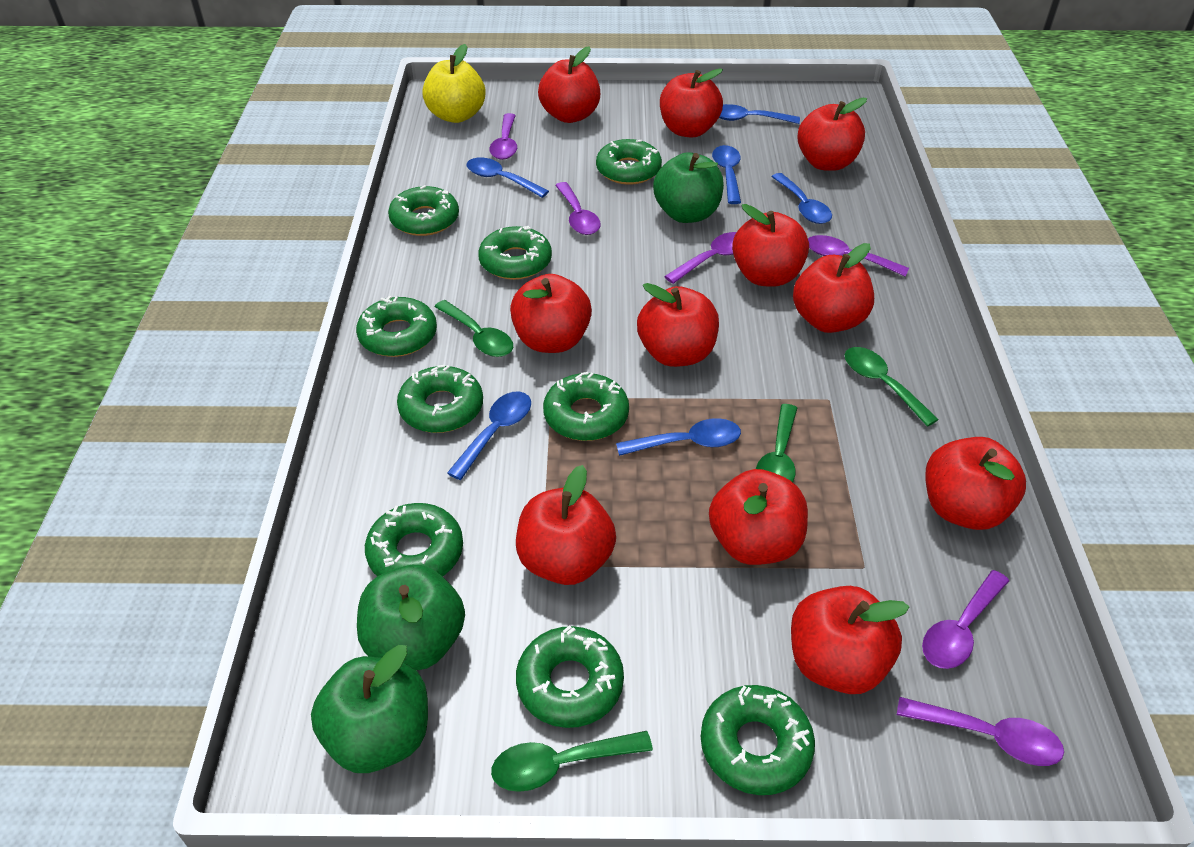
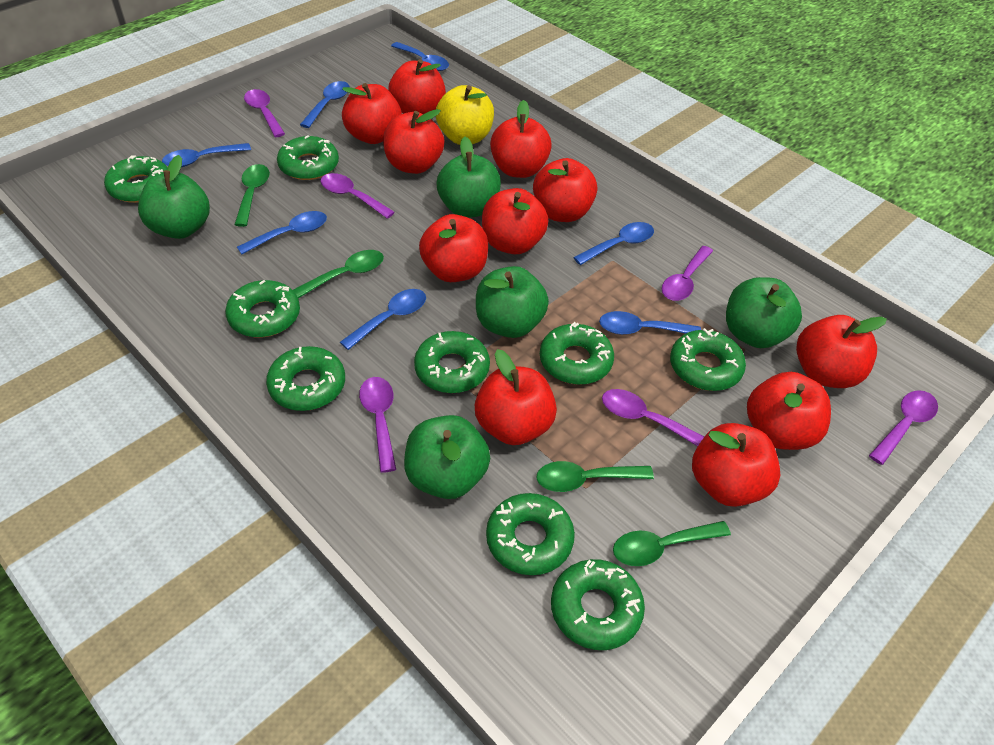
blue spoon: [447,391,531,480] [466,157,549,198] [616,418,741,456] [712,145,741,204] [719,104,800,124] [771,173,832,224] = 6 -> [162,143,251,167] [237,211,327,255] [300,81,350,128] [340,289,426,350] [391,42,449,71] [573,222,654,265] [599,311,701,335] = 7
green apple: [311,645,428,773] [357,565,465,671] [653,153,724,223] = 3 -> [138,155,210,239] [404,415,490,499] [437,137,501,218] [476,266,549,338] [726,277,802,348] = 5

